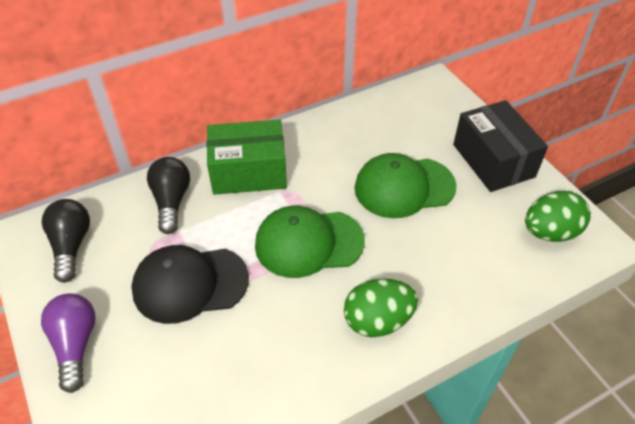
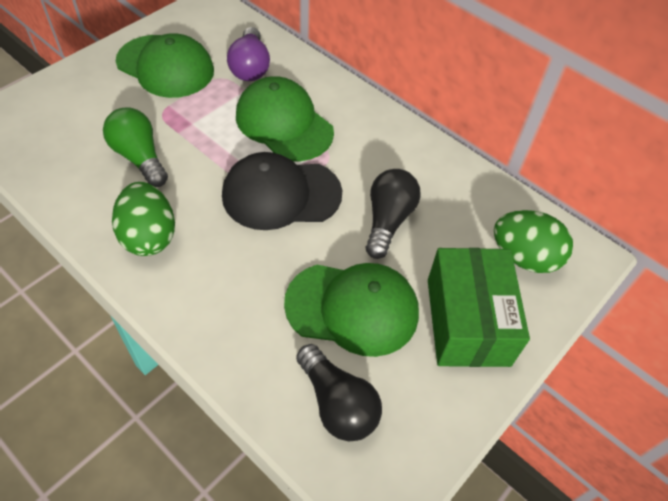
black box: [453,100,548,192] = 1 -> none = 0
green cap: [255,206,365,278] [355,153,457,218] = 2 -> [116,34,214,98] [236,76,334,161] [284,263,419,357] = 3
green light bulb: none = 0 -> [103,107,168,187] = 1

